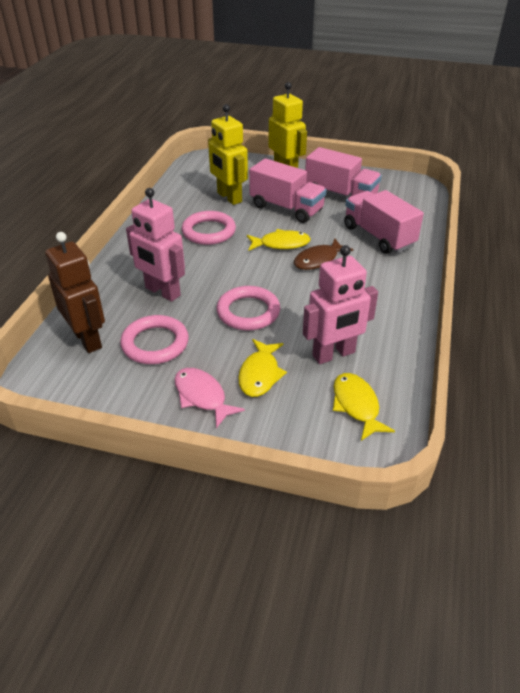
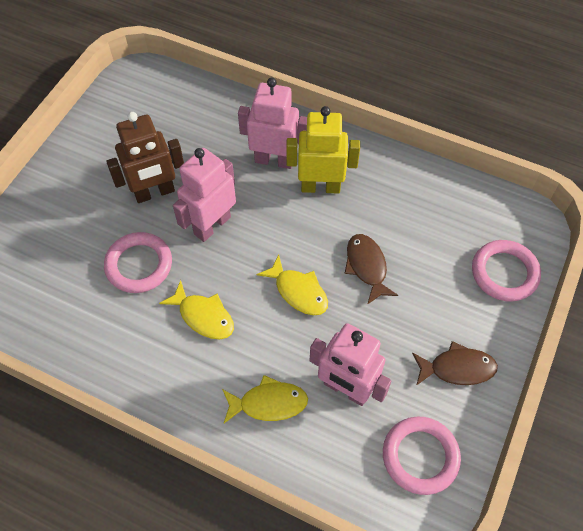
brown fish: [294,238,353,270] = 1 -> [345,234,398,305] [412,341,498,386] = 2
pink fish: [175,368,245,428] = 1 -> none = 0
pink robot: [126,188,185,302] [303,245,378,364] = 2 -> [173,148,236,242] [238,78,307,169] [310,323,392,406] = 3
pink truck: [249,158,327,223] [305,147,382,198] [344,190,424,254] = 3 -> none = 0
yellow robot: [208,104,248,205] [268,82,307,168] = 2 -> [286,106,360,194] = 1

